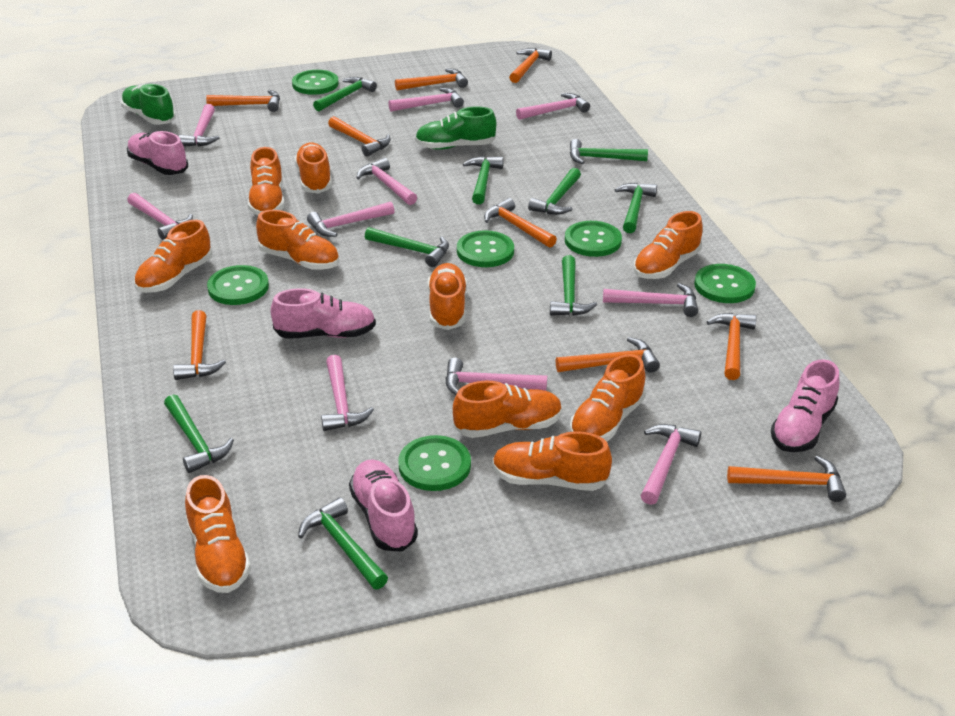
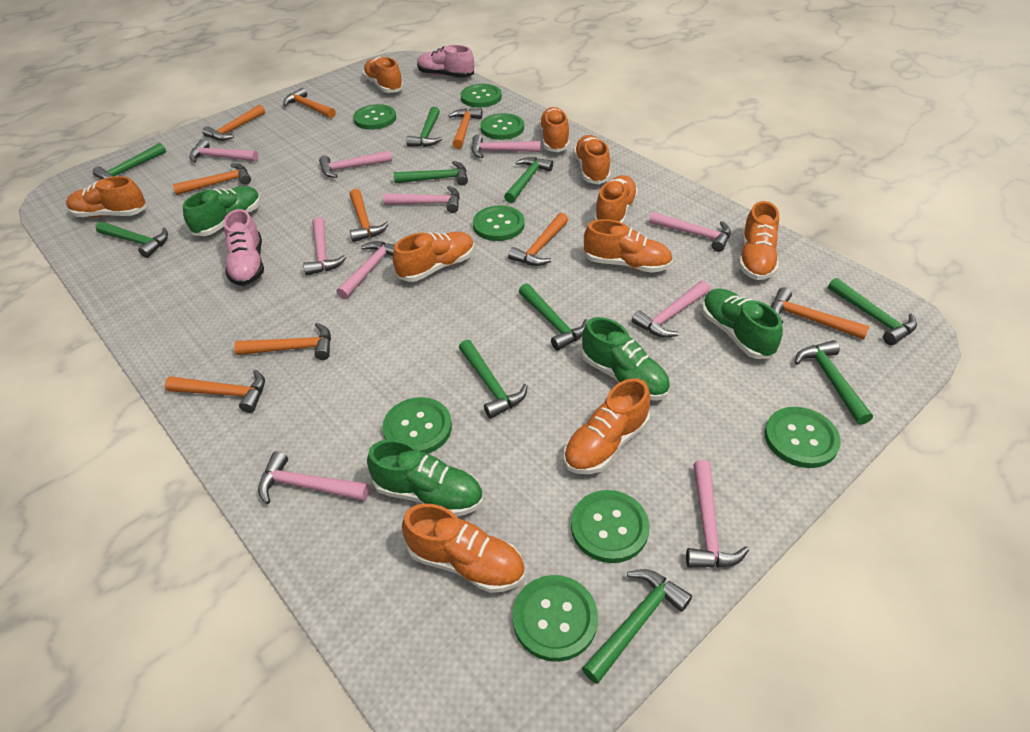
green button: [207,265,269,305] [292,70,339,95] [398,435,471,491] [457,230,514,267] [565,221,622,257] [694,264,756,303] = 6 -> [353,104,396,130] [382,397,452,454] [461,84,502,108] [473,205,525,241] [480,113,524,140] [512,575,598,662] [571,490,649,563] [764,407,841,468] = 8
green hammer: [164,394,234,473] [298,497,388,589] [313,77,377,111] [365,227,449,267] [463,156,504,204] [528,168,581,215] [550,255,597,316] [570,139,648,164] [615,183,657,233] = 9 -> [93,143,166,179] [96,222,168,258] [394,161,468,186] [406,107,442,147] [459,340,528,419] [504,157,553,203] [519,283,588,351] [582,569,692,684] [795,340,873,425] [828,278,917,345] = 10
green shoe: [121,84,176,125] [415,107,496,150] = 2 -> [183,186,261,236] [367,439,483,516] [581,317,670,400] [702,288,783,359] = 4
pink shoe: [127,131,188,175] [271,288,376,339] [349,459,418,552] [771,359,839,452] = 4 -> [223,209,264,286] [417,45,474,78] = 2

